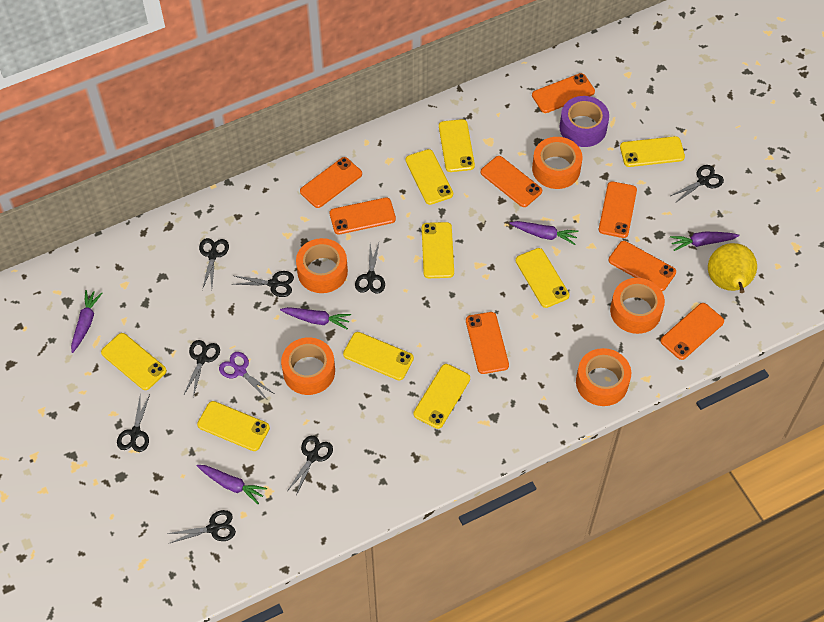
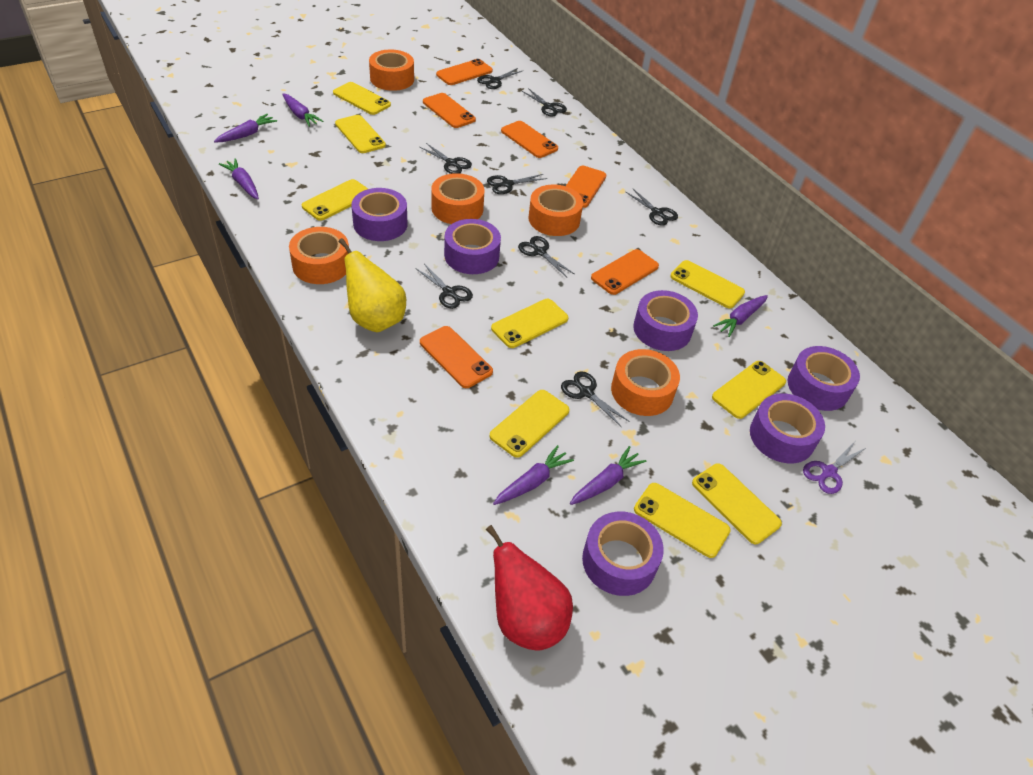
orange phone: [300,157,362,208] [330,198,396,234] [466,312,509,374] [481,156,542,207] [532,73,595,113] [599,181,637,238] [609,241,676,291] [660,303,724,360] = 8 -> [420,326,493,388] [423,93,476,128] [436,59,493,85] [501,121,558,158] [566,166,606,208] [591,249,659,295] = 6
purple carrot: [71,290,102,353] [197,465,267,504] [280,307,351,330] [509,221,579,245] [670,231,739,251] = 5 -> [214,114,277,142] [219,158,259,199] [282,93,323,127] [493,445,574,505] [570,446,647,505] [713,295,768,337] = 6
purple tape: [559,96,609,147] = 1 -> [351,188,408,241] [444,219,501,274] [582,512,664,596] [633,290,698,351] [750,393,825,464] [788,346,860,411] = 6
red pear: none = 0 -> [486,525,573,651] = 1

